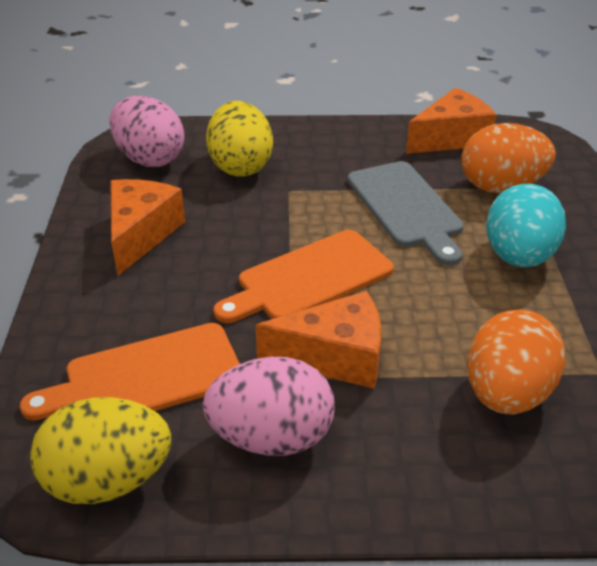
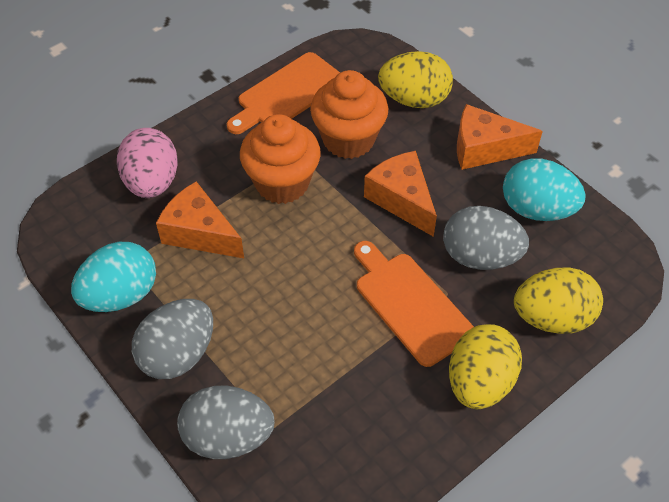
grey cutting board: [348,161,464,265] = 1 -> none = 0
grey egg: none = 0 -> [132,299,213,379] [177,386,275,459] [443,206,529,270] = 3
orange cupcake: none = 0 -> [240,114,321,204] [310,70,388,159] = 2
orange egg: [461,123,556,193] [467,309,565,414] = 2 -> none = 0
pink egg: [109,96,185,167] [202,357,335,456] = 2 -> [117,128,178,198] = 1
turquoise egg: [486,184,566,267] = 1 -> [71,242,156,312] [503,158,586,221] = 2
yellow egg: [30,397,171,504] [206,101,273,177] = 2 -> [378,51,453,108] [449,324,522,409] [514,268,603,334] = 3

